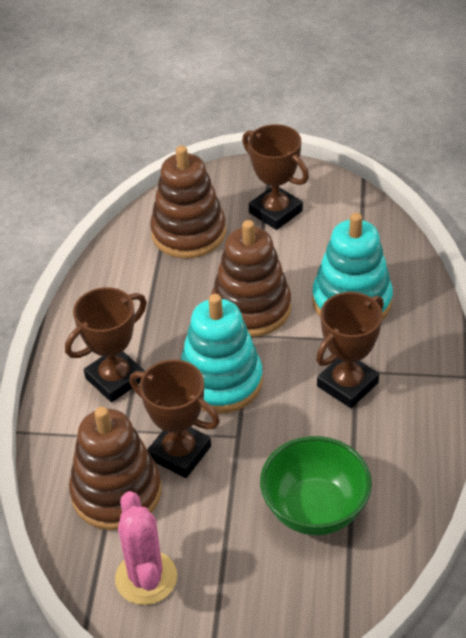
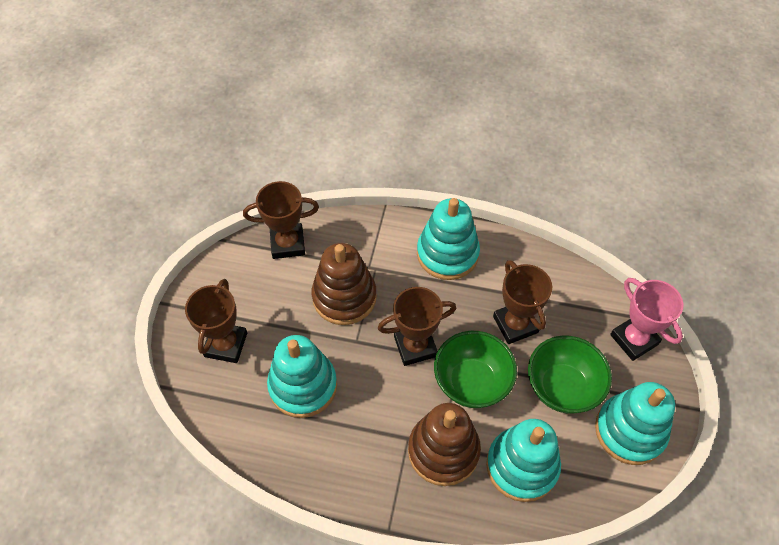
brown stacking toy: [69,407,161,530] [150,146,226,259] [211,220,291,337] = 3 -> [312,243,377,325] [408,403,481,486] = 2
green bowl: [260,436,372,535] = 1 -> [434,331,517,408] [528,335,612,414] = 2
pink cactus: [115,491,177,605] = 1 -> none = 0
pink trophy: none = 0 -> [610,278,683,361] = 1
turquoise stacking toy: [181,294,263,414] [312,213,393,320] = 2 -> [267,335,337,418] [417,198,480,280] [486,419,561,502] [595,382,675,465] = 4

